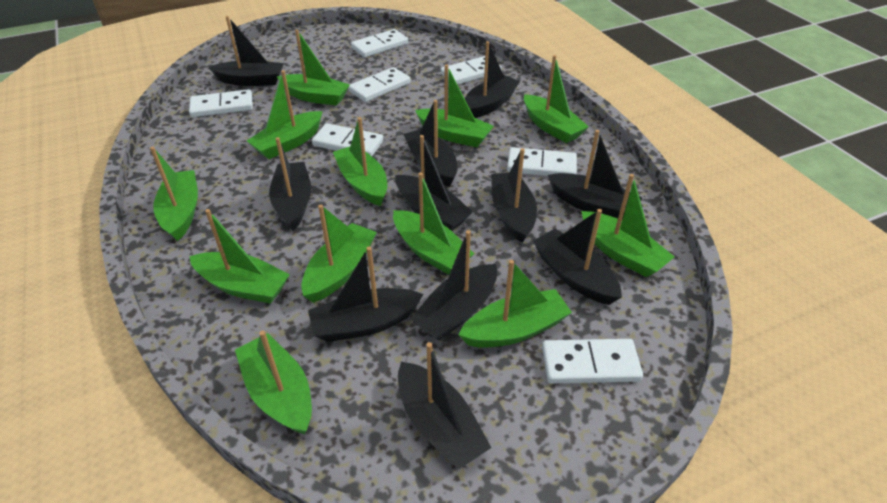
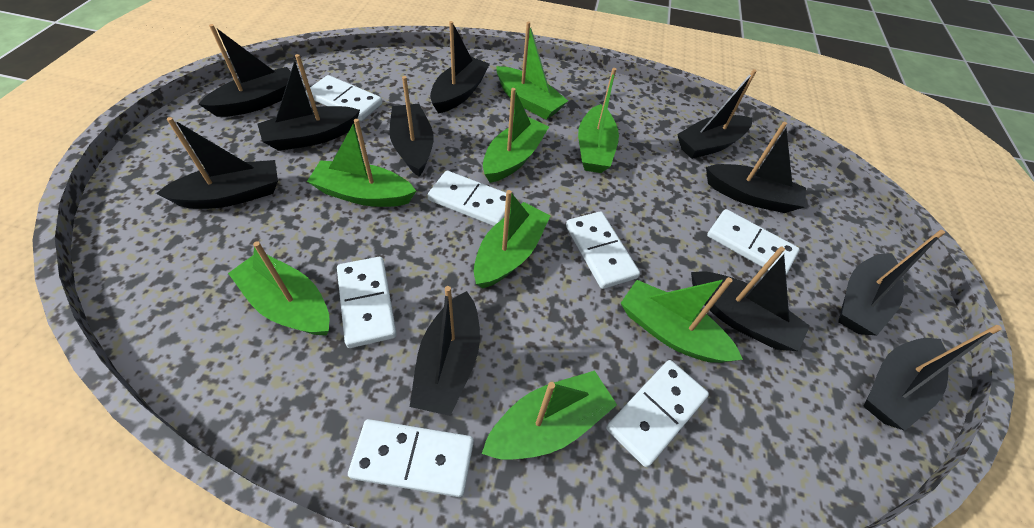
green boat: [150,147,198,241] [189,209,290,304] [235,331,312,434] [247,70,322,159] [277,29,350,106] [301,205,377,303] [333,117,387,206] [393,172,474,275] [415,64,494,147] [458,260,572,348] [524,55,589,143] [582,174,675,277] = 12 -> [228,241,329,335] [307,119,416,207] [474,190,551,289] [482,370,617,460] [483,88,549,183] [496,22,568,120] [578,68,619,173] [621,277,743,363] = 8

